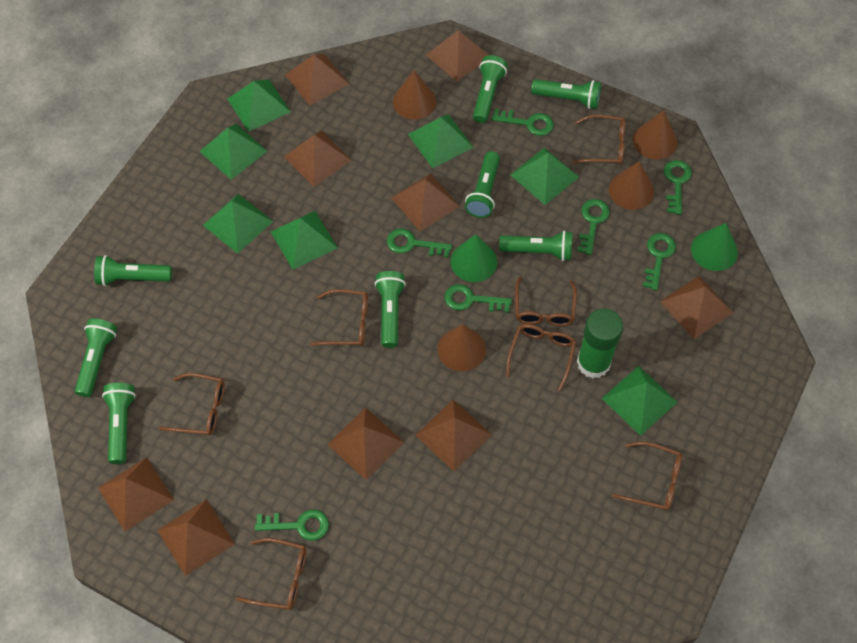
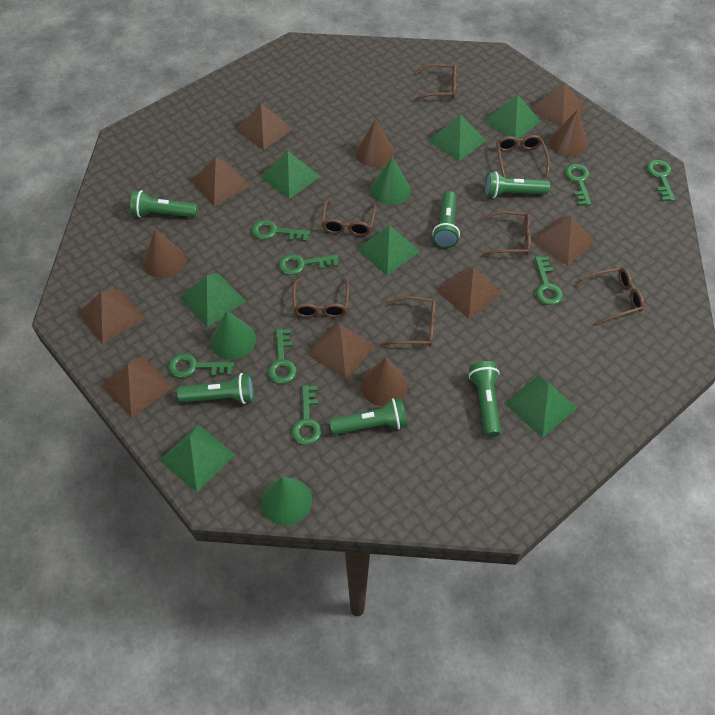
brown pyramid: [98,457,174,531] [157,499,235,576] [284,131,351,187] [285,54,349,105] [327,408,404,480] [391,173,460,232] [415,400,492,471] [426,30,489,82] [660,276,733,339] = 9 -> [79,289,145,344] [102,356,173,418] [191,157,250,206] [235,103,293,150] [307,322,375,379] [436,266,502,319] [531,82,586,127] [532,216,596,266] = 8
green cone: [450,234,497,282] [691,223,738,271] = 2 -> [211,310,256,359] [261,477,312,525] [371,157,411,205] = 3
green flashlight: [75,319,117,397] [94,255,172,286] [102,383,136,464] [375,271,406,348] [465,151,500,218] [473,55,508,123] [499,231,572,261] [531,79,601,109] = 8 -> [130,190,198,217] [177,373,254,404] [329,398,407,435] [432,191,460,248] [469,361,501,437] [485,171,550,198] = 6
green glue stick: [577,309,623,378] = 1 -> none = 0
green key: [255,509,329,541] [387,228,452,258] [445,284,512,313] [492,108,554,136] [577,199,610,255] [643,233,676,291] [664,160,692,215] = 7 -> [168,353,234,378] [252,219,310,242] [268,329,297,384] [279,254,339,275] [292,385,321,445] [535,256,563,305] [565,164,591,206] [647,160,675,201] = 8

